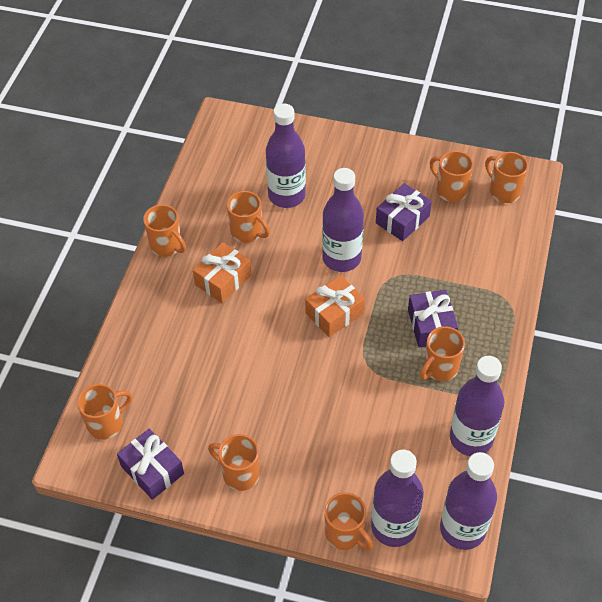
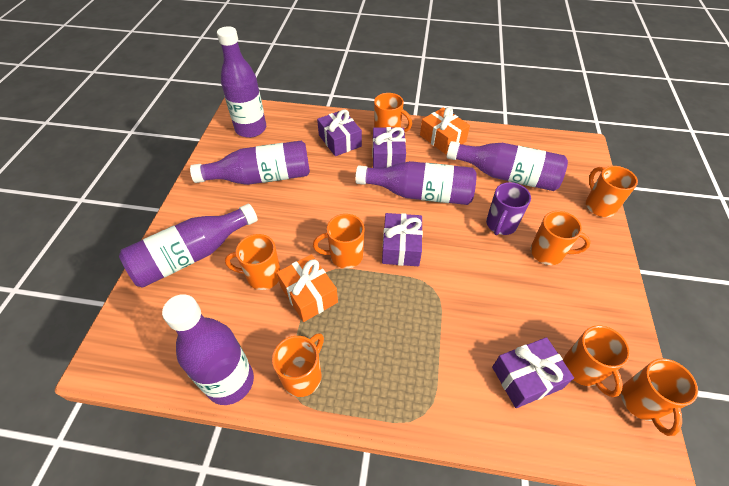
purple bottle: [266,104,306,208] [322,168,364,272] [371,450,424,547] [440,452,497,550] [450,356,504,456] = 5 -> [119,204,258,288] [162,294,254,405] [190,141,310,185] [217,26,266,138] [355,161,477,205] [447,141,568,191] = 6
purple gift: [117,429,184,500] [376,183,432,241] [408,290,458,348] = 3 -> [317,109,362,156] [372,127,406,168] [382,213,423,266] [492,337,574,408] = 4
purple mug: none = 0 -> [486,182,531,235] = 1

